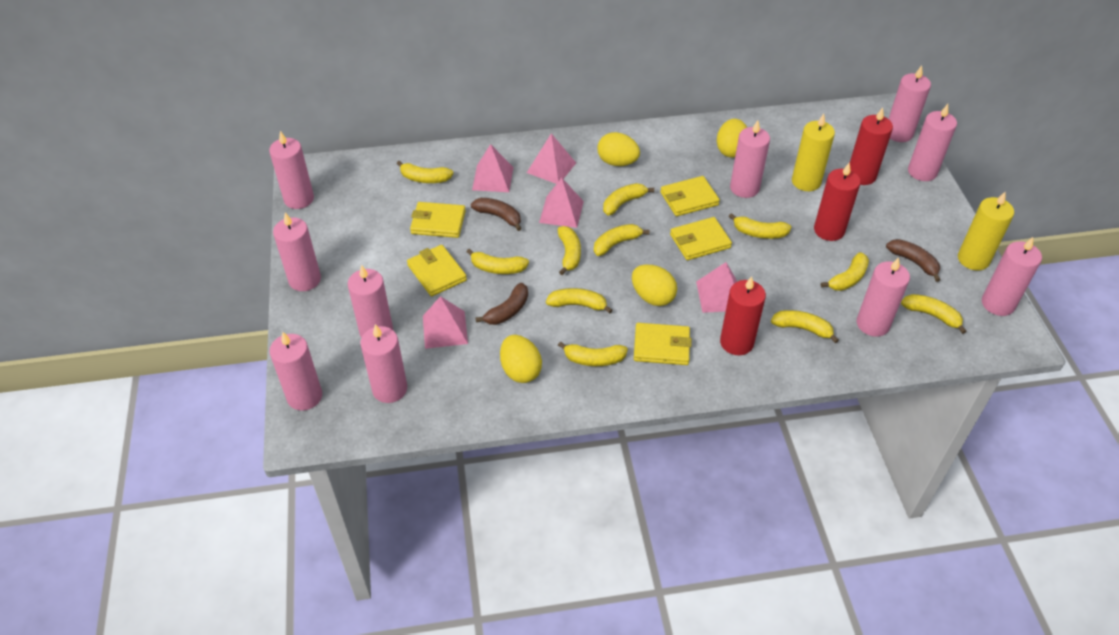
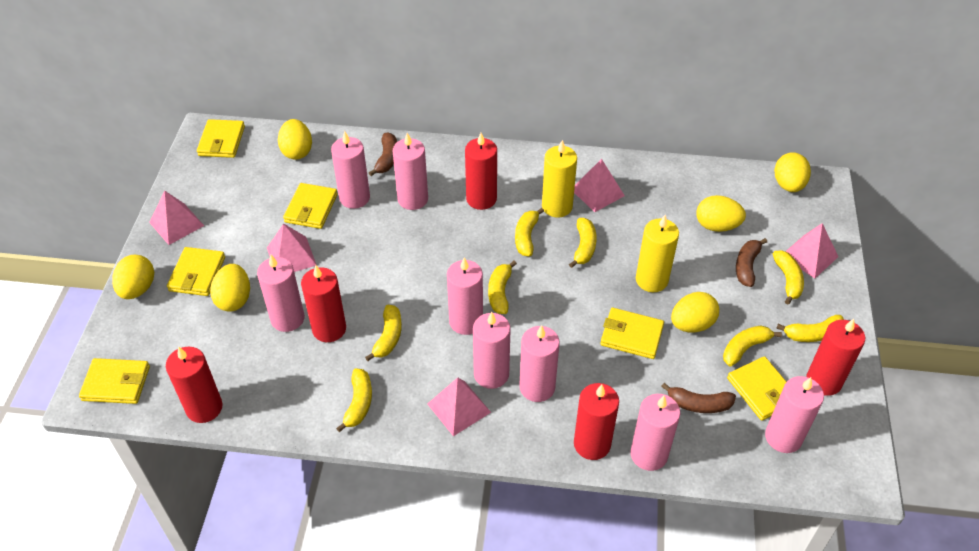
pink candle: [269,131,314,209] [269,332,322,411] [273,213,321,291] [348,265,393,338] [360,324,407,403] [730,120,770,198] [857,257,910,337] [889,66,931,142] [908,104,957,181] [982,237,1042,316] = 10 -> [257,255,305,332] [331,131,370,209] [393,133,428,210] [447,258,483,335] [473,312,511,389] [520,325,560,402] [630,394,680,471] [765,376,824,453] = 8
red candle: [720,276,766,355] [814,162,861,241] [850,107,893,185] = 3 -> [166,346,223,423] [301,265,346,342] [465,133,497,210] [574,383,619,460] [806,319,865,396] = 5
yellow banana: [397,161,453,183] [467,249,529,274] [546,288,613,314] [558,226,581,275] [558,341,628,366] [594,224,650,256] [603,183,654,215] [729,213,791,239] [771,310,839,343] [821,252,869,291] [901,294,967,334] = 11 -> [336,368,372,432] [365,304,402,361] [488,261,517,314] [515,208,544,257] [569,218,597,268] [723,326,782,366] [773,251,804,304] [776,315,844,342] = 8
yellow egg: [500,335,542,383] [597,132,640,166] [632,265,677,306] [717,119,747,158] = 4 -> [112,255,154,299] [210,264,250,312] [278,119,312,160] [671,292,719,333] [696,195,746,232] [774,152,811,192] = 6
yellow wallet: [407,245,467,297] [410,202,466,238] [634,323,692,365] [660,176,720,216] [670,217,732,260] = 5 -> [79,358,150,404] [167,247,225,296] [197,119,245,158] [283,183,338,229] [600,308,664,359] [727,356,786,421] = 6

